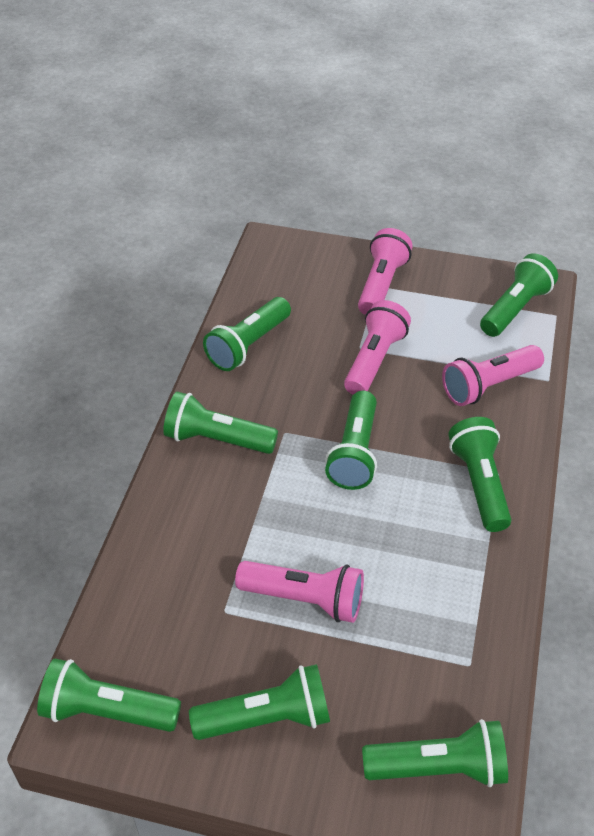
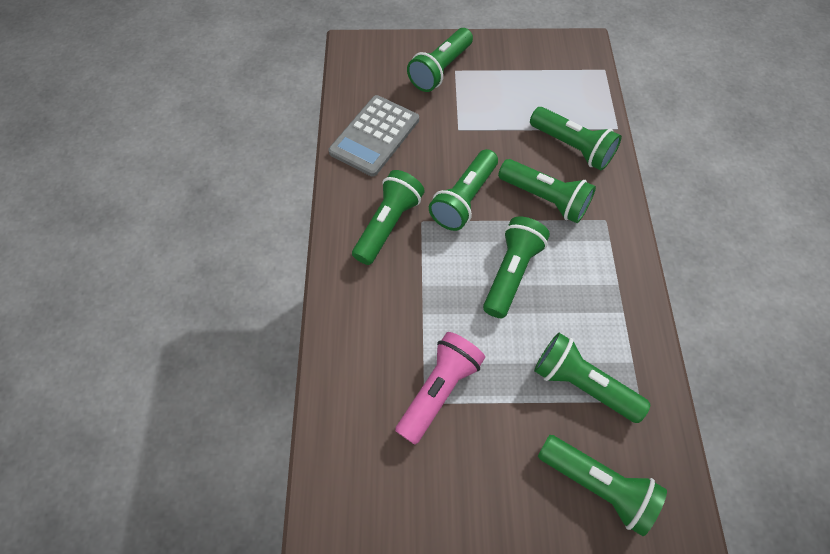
grey calculator: none = 0 -> [328,95,419,177] = 1
pink flashlight: [235,561,364,623] [344,300,411,395] [358,228,413,315] [442,345,544,406] = 4 -> [395,332,485,445] = 1

